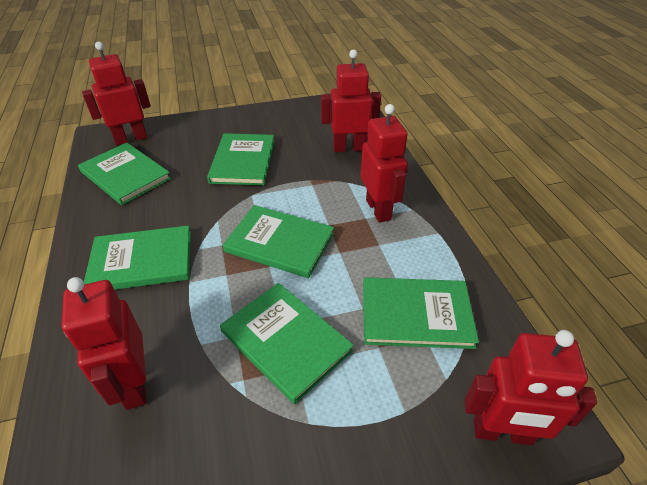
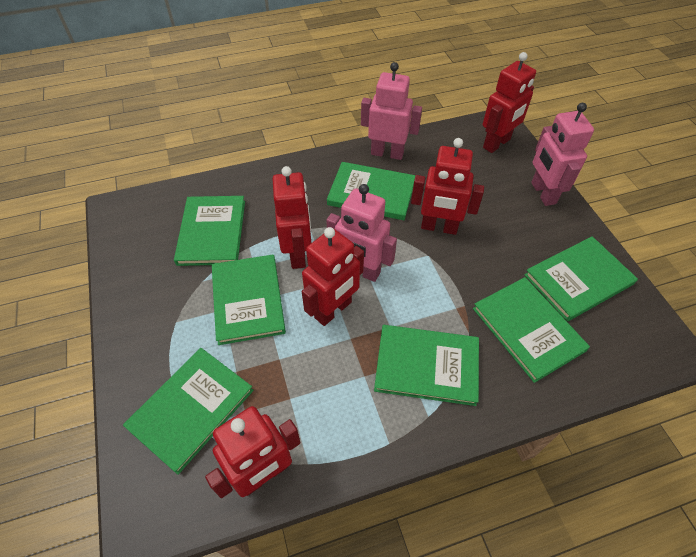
green book: [78,143,171,205] [84,226,191,290] [207,133,274,185] [220,283,354,404] [223,205,334,278] [363,277,479,349] = 6 -> [123,348,254,475] [174,196,245,266] [212,255,286,345] [327,162,416,220] [374,325,479,406] [473,277,590,383] [524,236,638,321] = 7
pink robot: none = 0 -> [326,184,397,282] [361,62,422,160] [531,103,594,206] = 3

